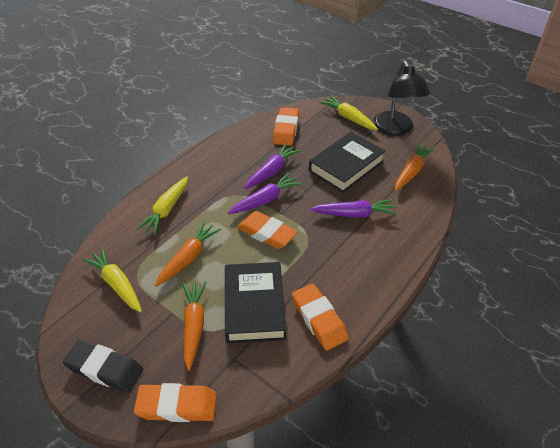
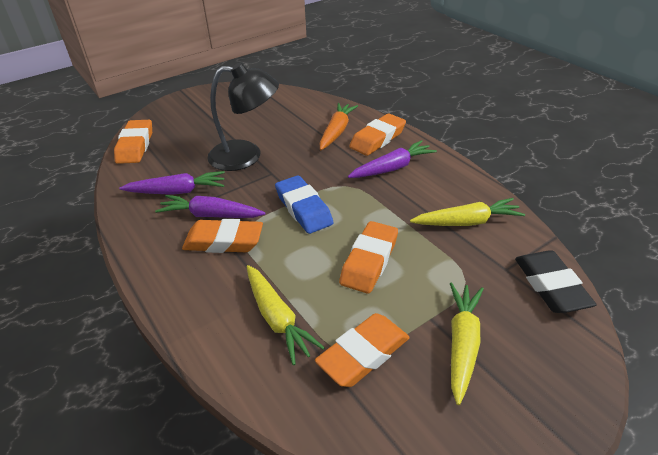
black book: [225,262,286,344] [309,132,386,193] = 2 -> none = 0
blue eraser: none = 0 -> [275,175,334,234] = 1
orange carrot: [155,221,221,287] [182,281,207,371] [395,143,435,191] = 3 -> [319,103,358,150] = 1
orange eraser: [134,383,217,422] [237,211,298,249] [273,107,299,146] [292,283,349,351] = 4 -> [114,120,152,164] [182,219,263,253] [315,313,410,387] [339,221,398,294] [349,113,406,156] = 5

